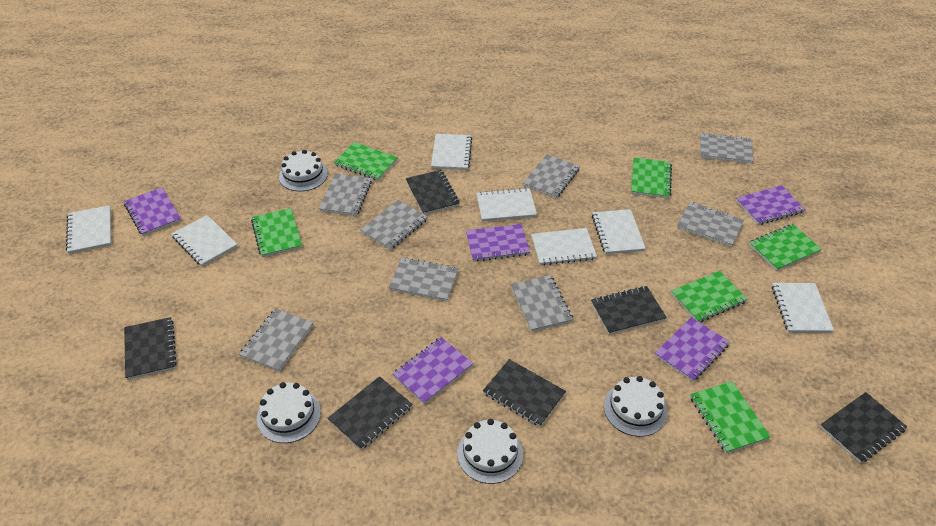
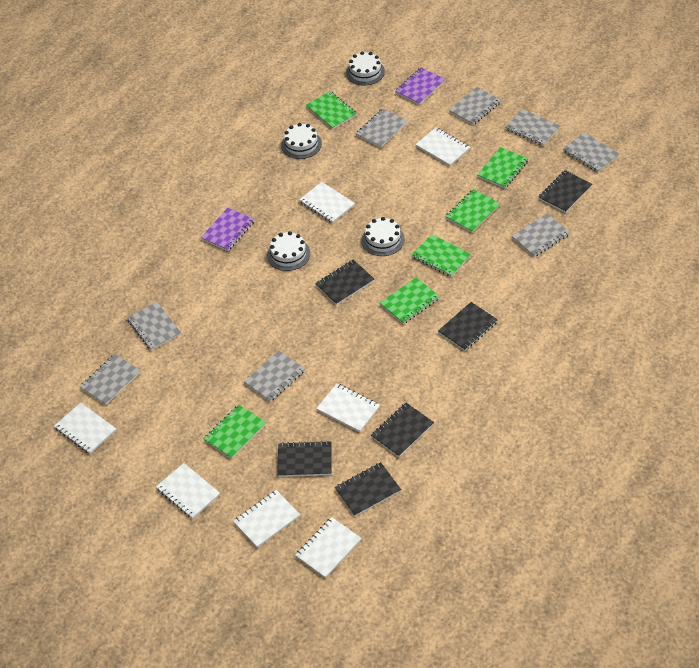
purple notebook: [124,187,181,236] [393,337,473,404] [466,224,530,262] [654,317,730,382] [736,185,805,225] = 5 -> [201,208,255,251] [395,67,445,105] = 2

